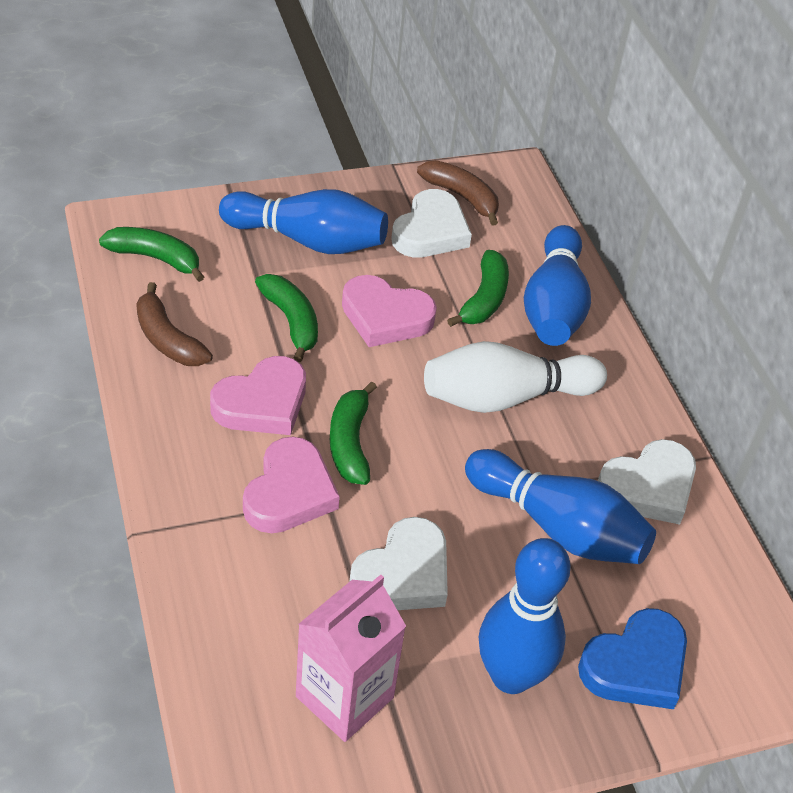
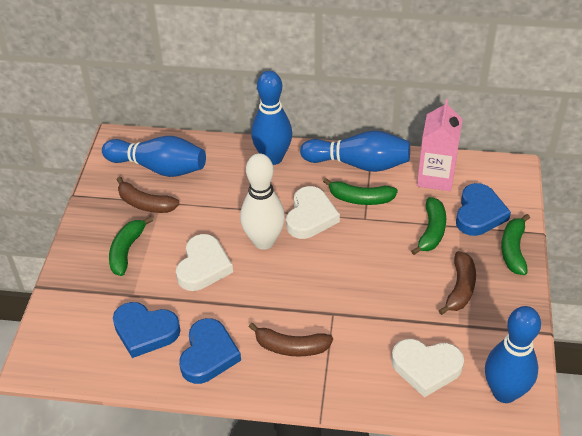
blue heart: [578,608,687,709] = 1 -> [113,302,180,358] [179,318,241,384] [456,183,511,236] = 3
brown banana: [136,282,213,366] [417,160,499,225] = 2 -> [117,177,180,213] [248,323,333,357] [438,251,476,315] = 3
pink heart: [210,356,306,435] [243,437,340,533] [342,275,437,347] = 3 -> none = 0

